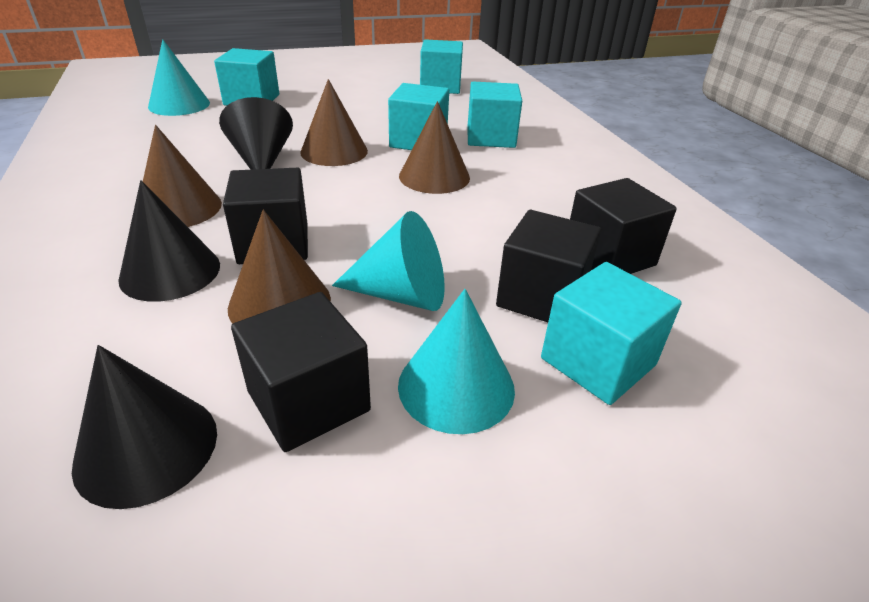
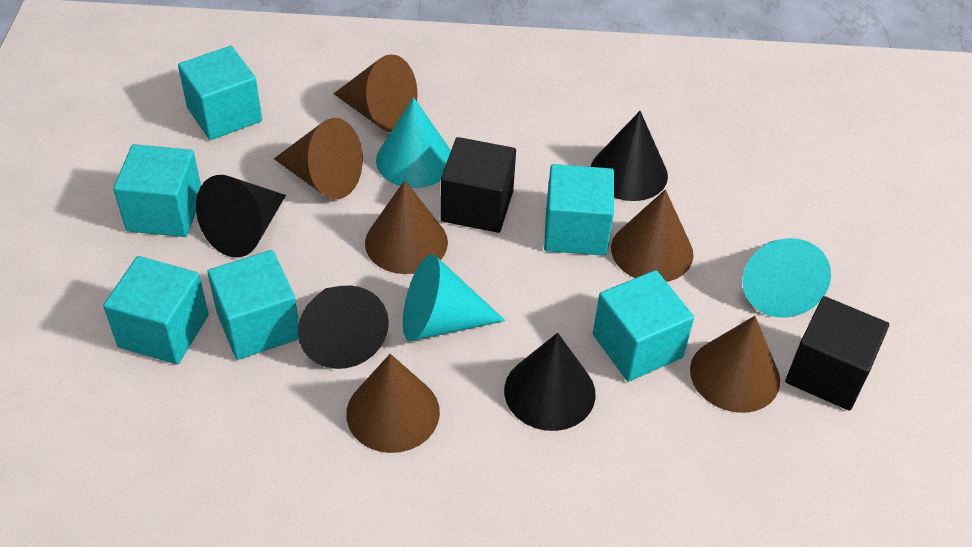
black cone: [72,345,217,509] [118,180,220,302] [219,97,293,170] = 3 -> [196,175,286,257] [298,286,389,369] [504,333,596,431] [591,111,668,201] = 4
black cube: [223,168,308,264] [231,292,371,452] [496,210,601,322] [570,178,677,274] = 4 -> [441,137,516,233] [785,296,889,410] = 2
brown cone: [143,125,222,227] [228,210,331,324] [300,79,368,166] [399,101,470,194] = 4 -> [274,118,363,199] [334,54,418,132] [346,354,440,453] [365,180,448,274] [611,189,694,282] [690,316,780,413] = 6
turquoise cube: [214,48,279,106] [388,83,449,150] [420,39,463,94] [467,82,522,148] [541,262,682,405] = 5 -> [103,256,209,364] [113,144,201,237] [178,46,262,140] [207,250,299,360] [544,164,614,256] [593,270,694,382] = 6

